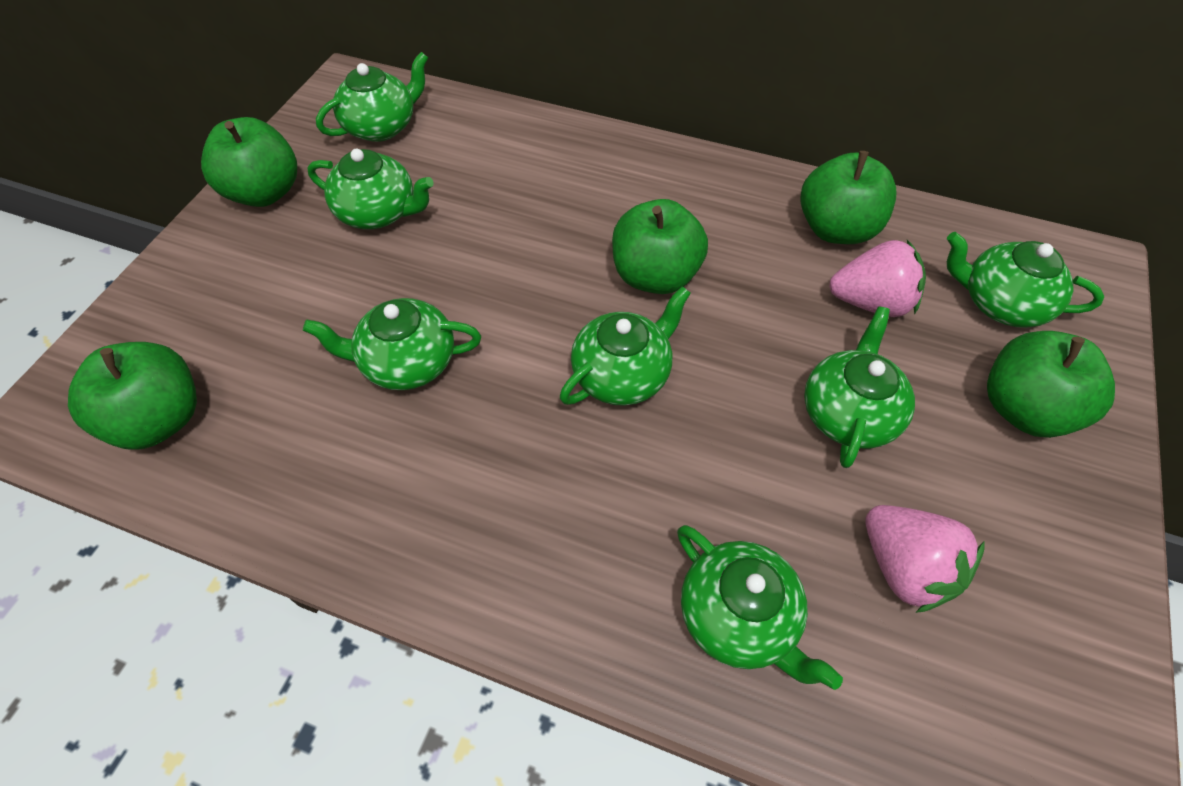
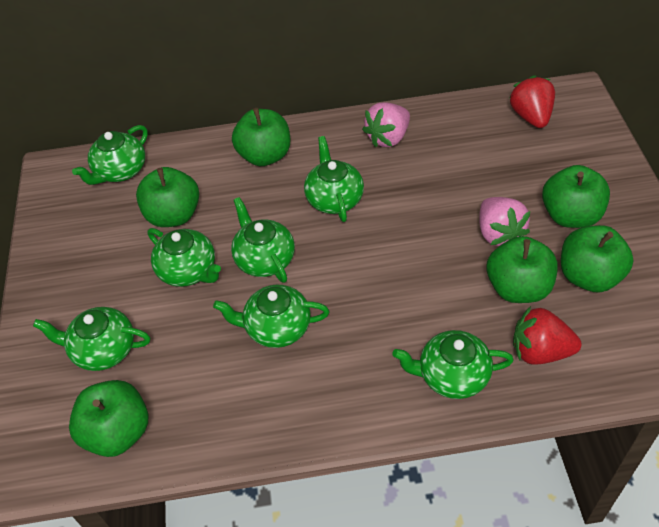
green apple: [68,342,197,449] [201,117,297,207] [612,199,708,294] [801,151,896,244] [987,331,1115,438] = 5 -> [69,380,148,457] [136,167,199,227] [232,108,290,166] [487,236,558,303] [542,165,610,228] [561,225,634,293] = 6
red strawberry: none = 0 -> [510,75,555,128] [513,306,582,365] = 2

